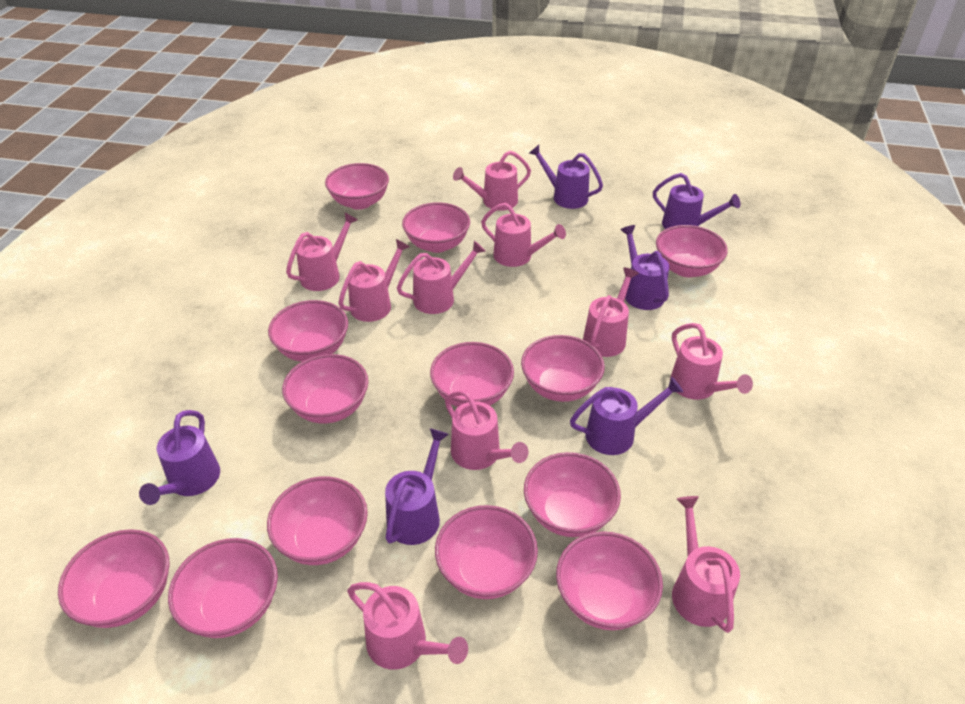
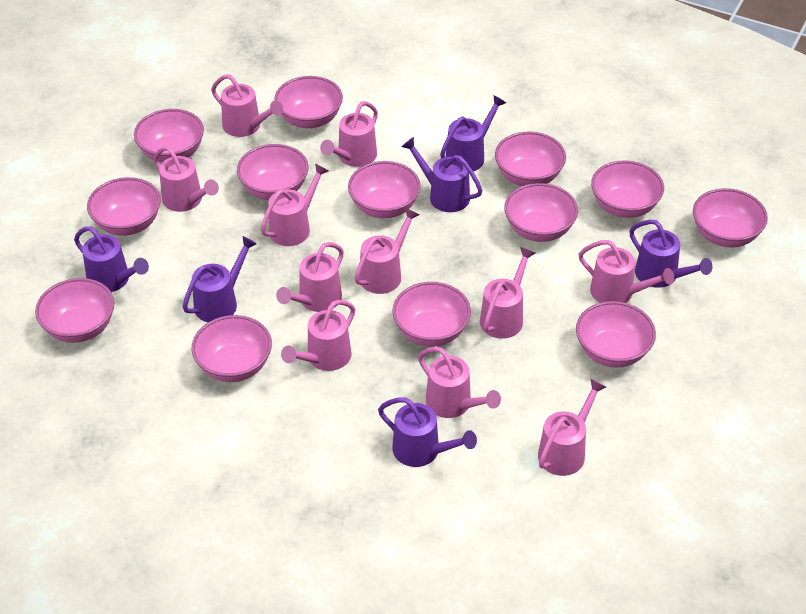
pink watering can: [286,212,358,291] [338,239,410,322] [347,582,468,670] [397,241,486,314] [445,390,529,470] [453,151,531,211] [481,203,566,267] [583,267,639,357] [670,323,753,400] [672,496,740,633] = 10 -> [154,146,219,212] [211,74,283,137] [261,163,329,246] [276,242,344,312] [281,300,355,371] [320,101,378,167] [355,207,419,294] [418,347,501,418] [480,247,535,339] [538,379,606,476] [579,240,674,303] = 11

